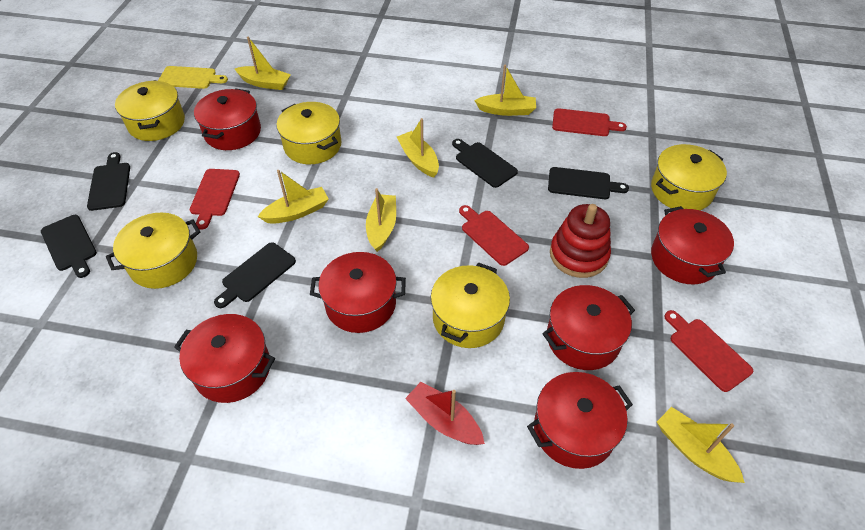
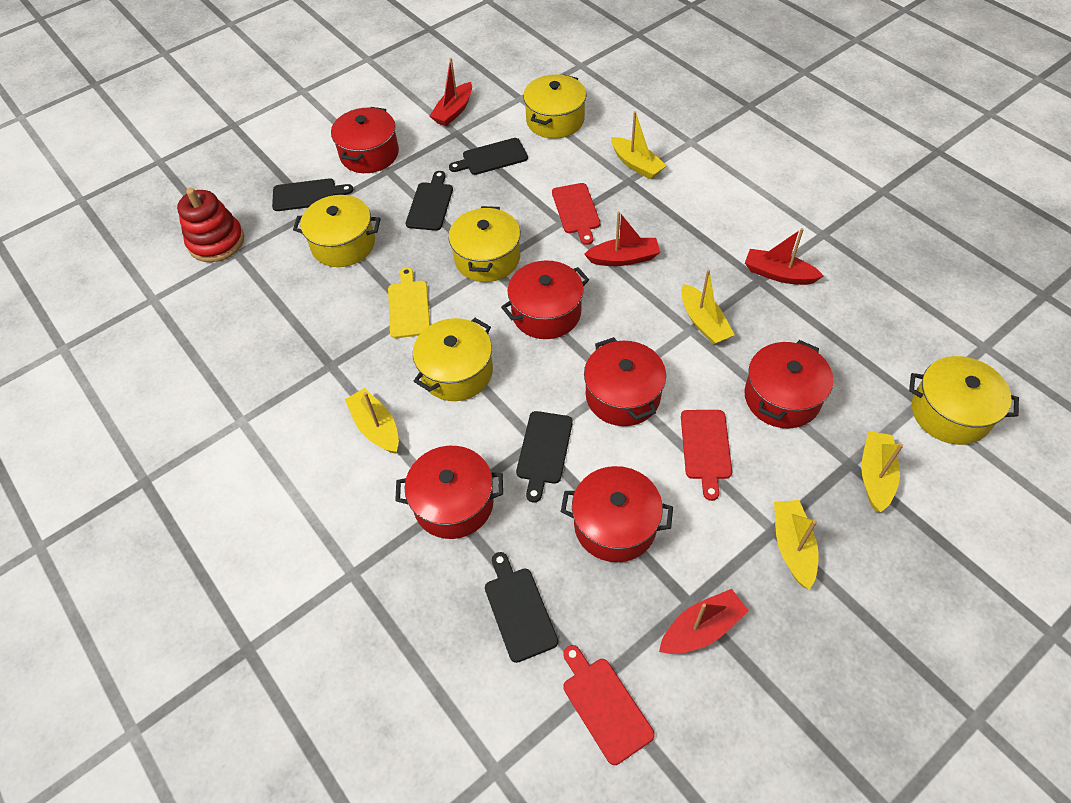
red boat: [405,382,485,445] = 1 -> [430,58,472,126] [584,211,660,266] [659,589,749,654] [745,228,824,285] = 4
red cutting board: [190,169,240,230] [459,205,529,266] [552,108,627,136] [664,310,753,392] = 4 -> [552,183,600,245] [564,645,655,765] [681,410,732,501] = 3
yellow boat: [234,37,291,90] [258,170,329,224] [366,188,396,252] [397,118,439,178] [474,65,536,116] [657,407,745,483] = 6 -> [345,388,399,454] [611,111,667,179] [681,270,735,345] [774,500,818,590] [861,431,903,512] = 5

